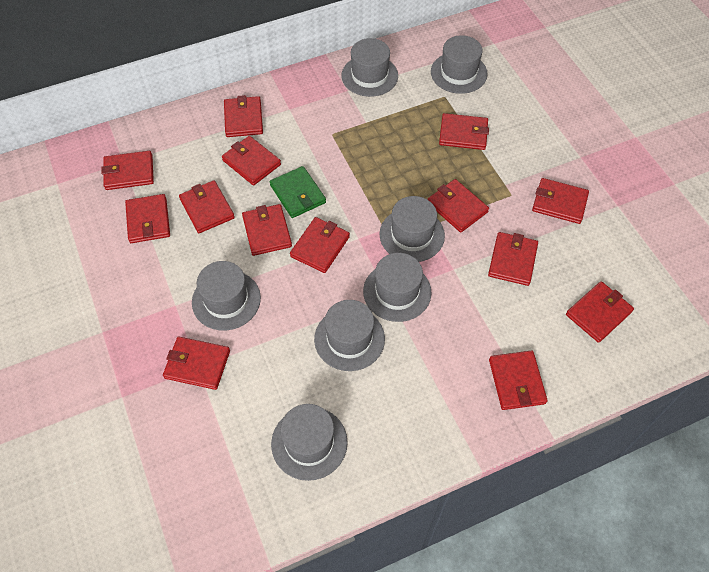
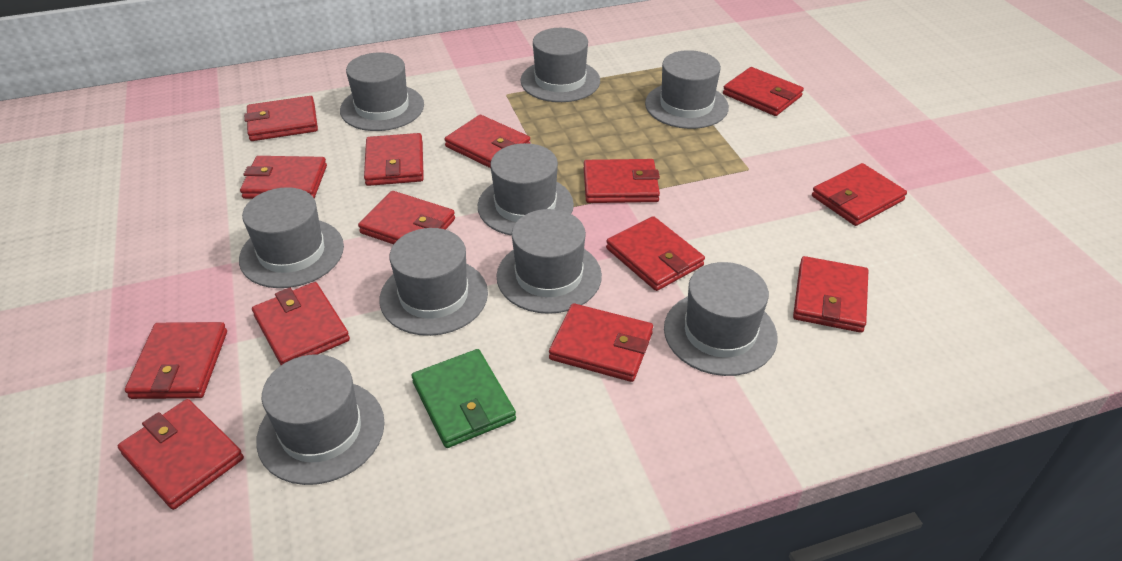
grey hat: [192,261,261,331] [271,404,348,481] [314,300,385,371] [341,38,398,97] [363,253,432,322] [379,196,445,262] [431,35,488,94] = 7 -> [239,187,344,288] [256,354,385,485] [340,53,424,131] [380,228,488,336] [478,143,574,236] [496,209,602,314] [520,28,600,102] [645,50,729,129] [664,262,778,376] = 9

